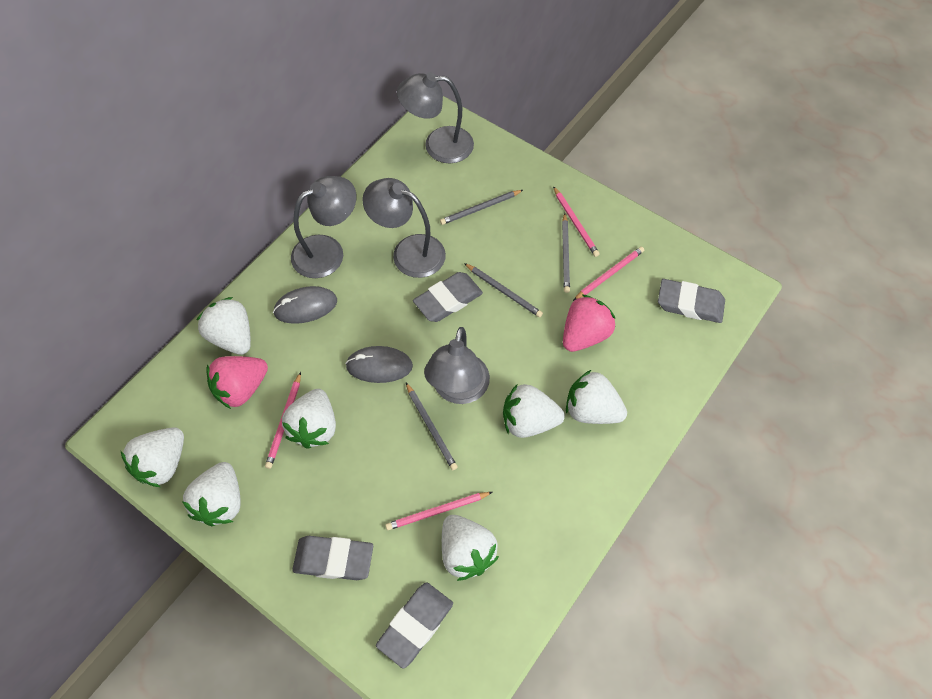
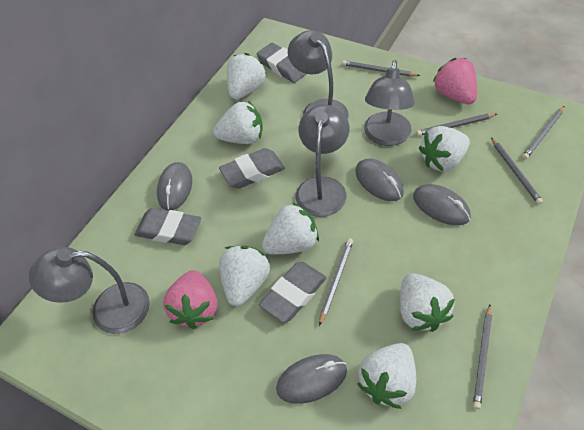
grey mouse: [273,286,337,324] [345,346,413,383] = 2 -> [157,162,192,211] [276,354,347,404] [355,158,404,201] [413,184,471,225] = 4
grey pencil: [406,383,458,470] [440,190,523,225] [464,263,543,317] [562,213,570,293] = 4 -> [319,238,353,326] [342,60,420,77] [416,114,497,136] [473,304,492,409] [491,137,543,204] [522,106,564,159] = 6
pink pencil: [265,372,301,469] [385,492,492,530] [553,186,599,257] [573,247,644,301] = 4 -> none = 0

